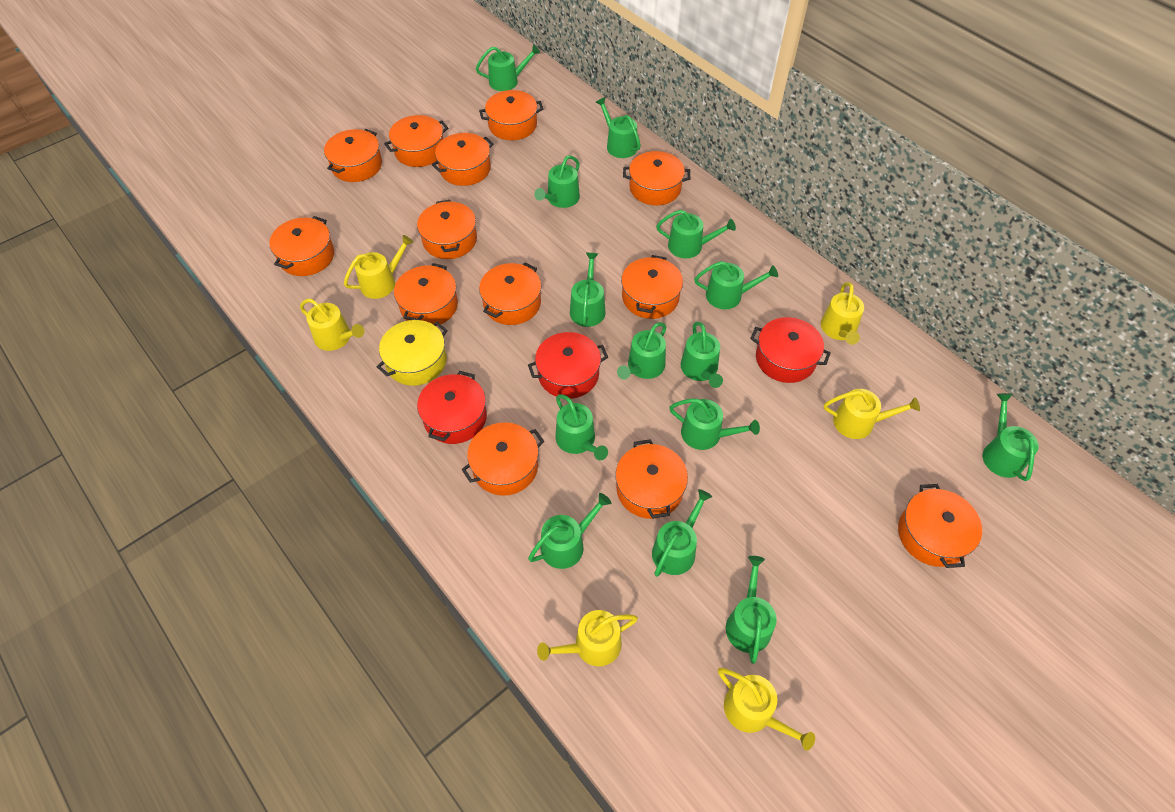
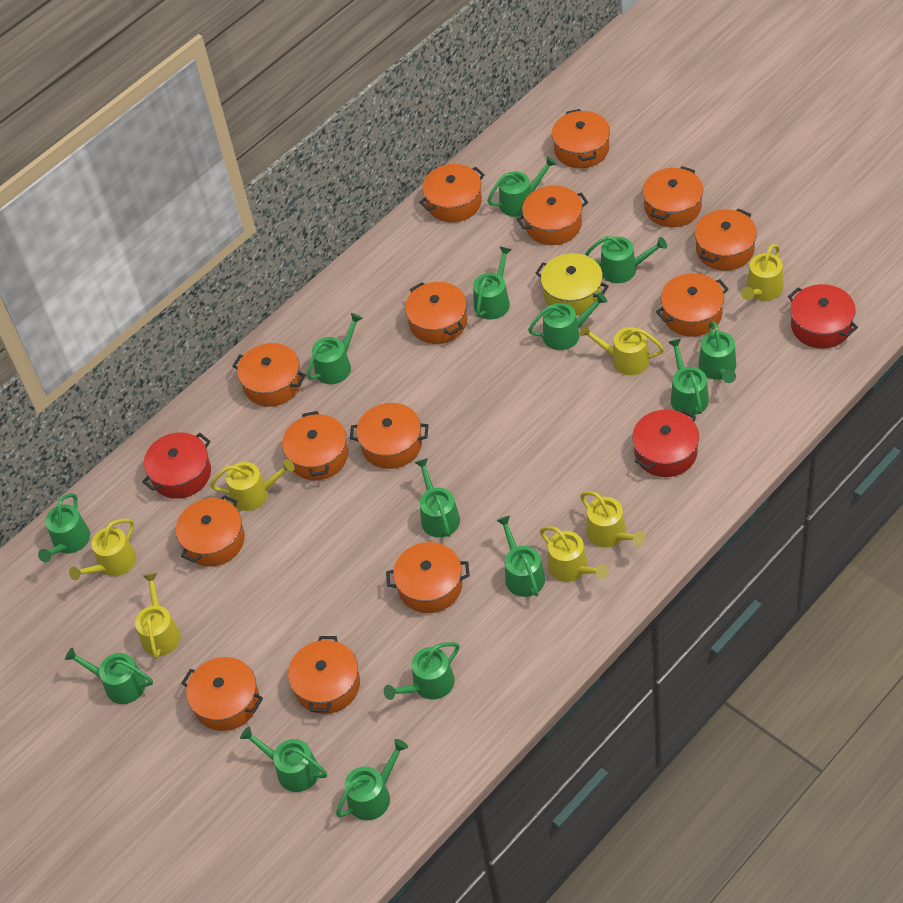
orange pot: [269,216,334,276] [324,129,382,182] [384,115,448,167] [394,263,458,326] [417,200,477,259] [432,133,494,186] [461,422,544,496] [479,90,543,140] [479,262,541,325] [615,439,688,519] [621,255,683,319] [623,151,690,206] [898,484,982,568] = 13 -> [176,495,245,567] [182,657,263,731] [233,343,306,407] [282,411,348,481] [288,636,360,714] [350,403,428,469] [386,542,470,613] [405,282,467,344] [419,164,485,223] [517,186,588,245] [552,109,610,168] [643,166,703,227] [656,273,729,337] [695,208,757,271] = 14
yellow watering can: [300,299,364,351] [344,235,414,299] [537,610,638,666] [718,668,815,751] [821,282,864,345] [824,389,920,439] = 6 -> [69,519,136,580] [135,573,181,659] [210,459,295,511] [540,526,608,582] [580,324,664,375] [580,491,646,547] [741,244,783,301] = 7

